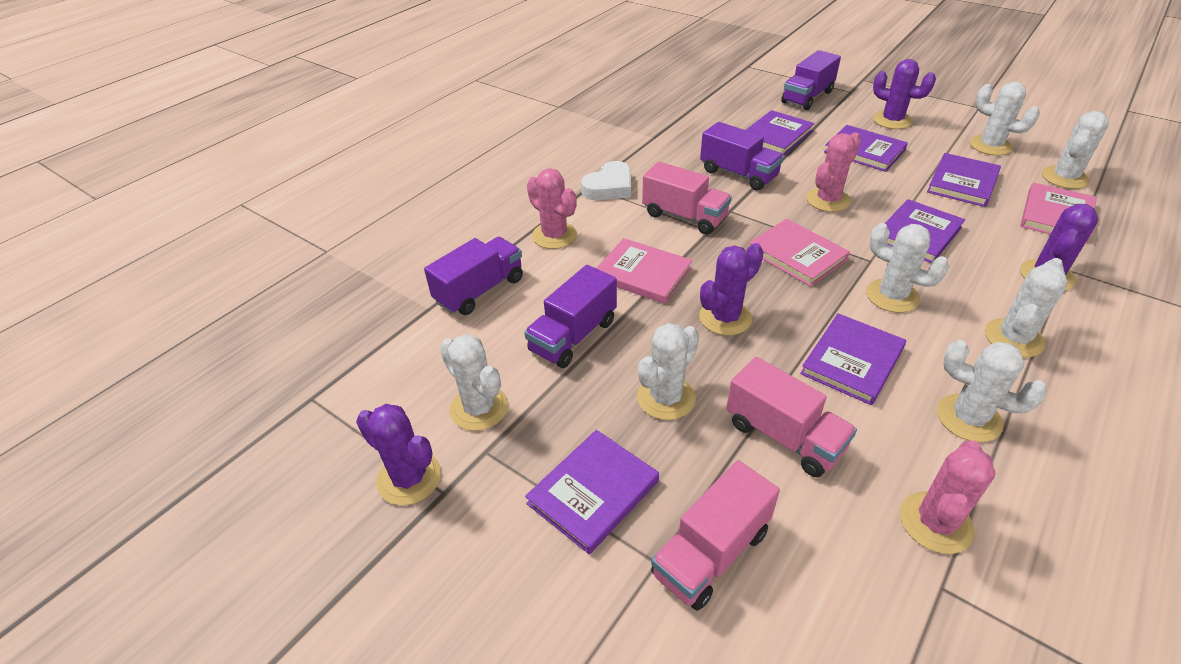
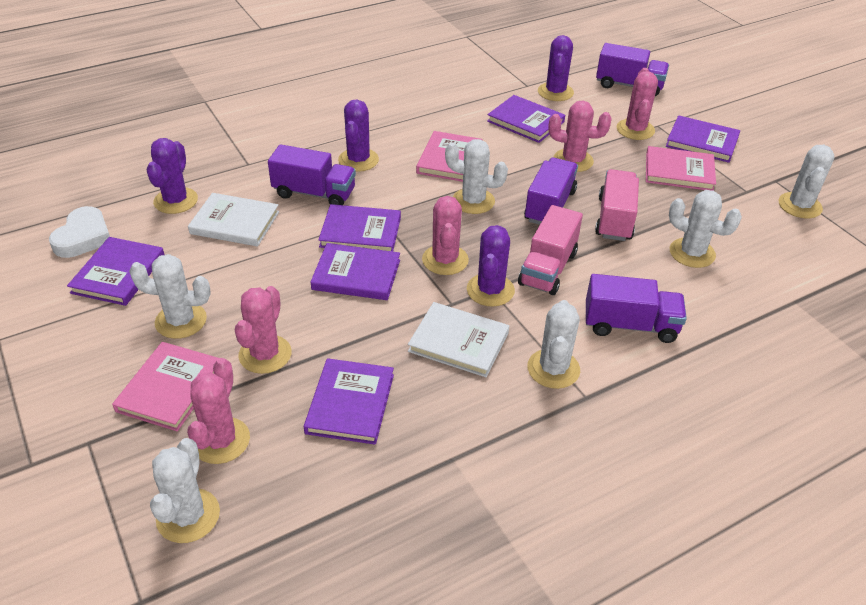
pink cactus: [527,168,577,249] [806,132,861,212] [900,441,996,554] = 3 -> [187,358,250,464] [235,286,292,374] [422,196,469,275] [548,101,612,172] [617,68,658,140] = 5
pink truck: [642,162,732,234] [651,460,780,611] [727,357,857,477] = 3 -> [518,205,583,295] [595,169,639,241] = 2
white book: none = 0 -> [188,193,279,246] [408,302,509,377] = 2
white cactus: [440,334,508,431] [637,323,699,420] [866,223,949,313] [937,340,1047,442] [970,82,1040,156] [985,258,1067,357] [1042,111,1109,189] = 7 -> [129,254,211,339] [150,438,220,543] [445,139,508,214] [527,300,580,389] [669,190,742,268] [779,145,835,218] = 6

